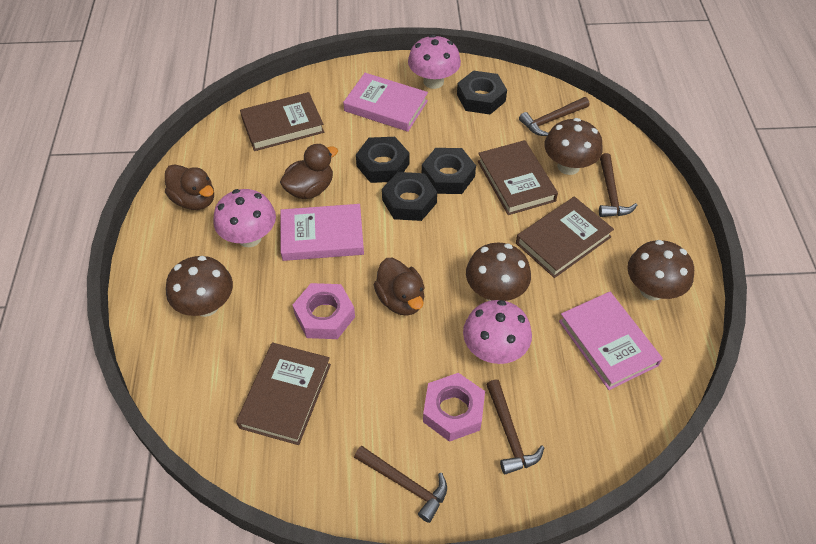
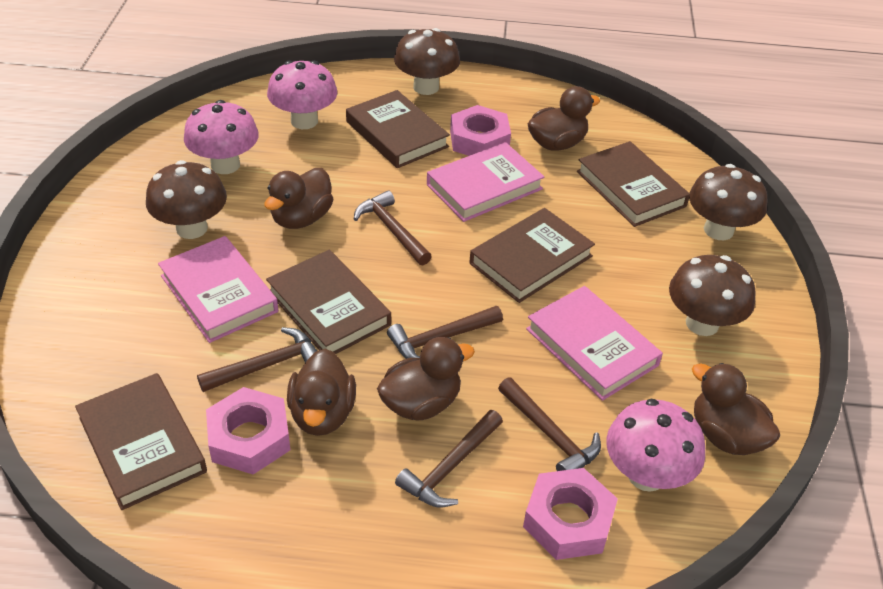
black nut: [356,137,409,183] [382,172,437,221] [422,148,476,194] [457,70,507,114] = 4 -> none = 0
brown book: [236,343,331,445] [240,92,324,151] [478,140,558,215] [516,197,614,278] = 4 -> [75,373,207,510] [266,250,391,354] [346,90,450,168] [470,208,595,303] [577,141,689,227] = 5
brown duck: [165,164,214,210] [280,144,338,199] [374,258,424,316] = 3 -> [264,168,333,229] [287,349,356,436] [377,337,475,421] [528,86,600,151] [692,363,780,455] = 5
brown hammer: [354,446,447,523] [486,379,544,475] [519,97,589,136] [599,153,637,217] = 4 -> [197,327,317,392] [354,190,432,265] [387,306,503,359] [395,410,503,508] [498,377,601,471] = 5
pink nut: [293,283,355,339] [423,373,485,442] = 2 -> [206,387,290,475] [450,105,511,156] [523,468,618,560] = 3

